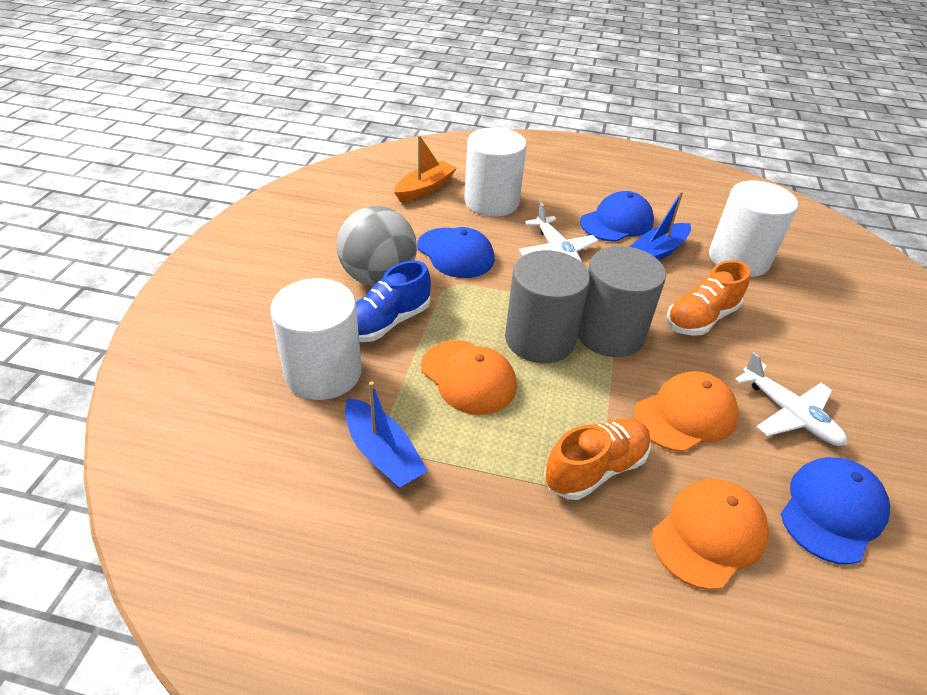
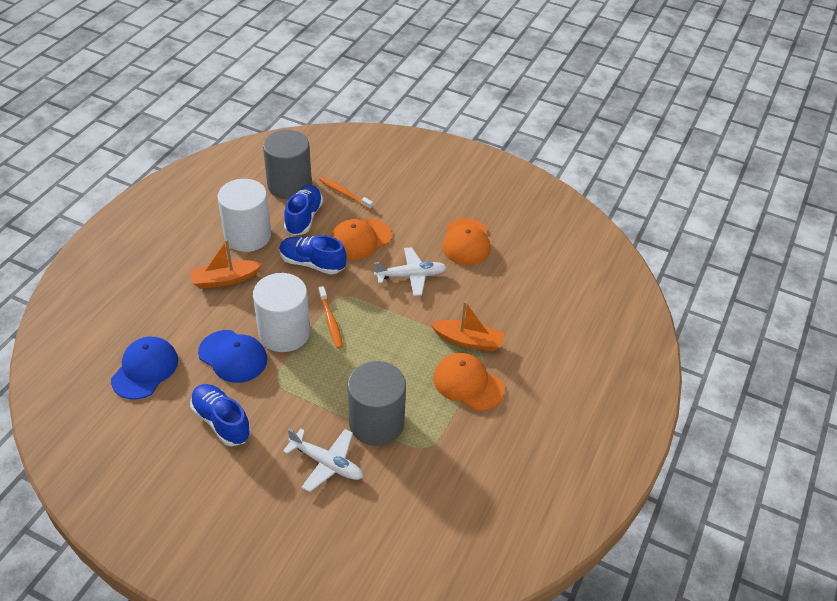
blue boat: [345,381,428,489] [630,191,691,260] = 2 -> none = 0
blue cap: [417,227,495,278] [580,191,654,242] [781,457,890,565] = 3 -> [111,337,178,399] [198,330,267,383] = 2
blue shoe: [356,261,431,342] = 1 -> [190,384,251,446] [279,235,347,275] [284,185,323,236] = 3
grey ball: [337,206,417,286] = 1 -> none = 0
orange boat: [394,135,457,202] = 1 -> [190,239,262,289] [430,301,505,351] = 2
orange shoe: [544,418,651,500] [666,260,750,336] = 2 -> none = 0
orange toothbrush: none = 0 -> [319,177,373,210] [319,286,343,349] = 2
white cylinder: [270,278,362,400] [464,127,527,217] [709,181,798,277] = 3 -> [217,179,271,252] [253,273,310,352] = 2

